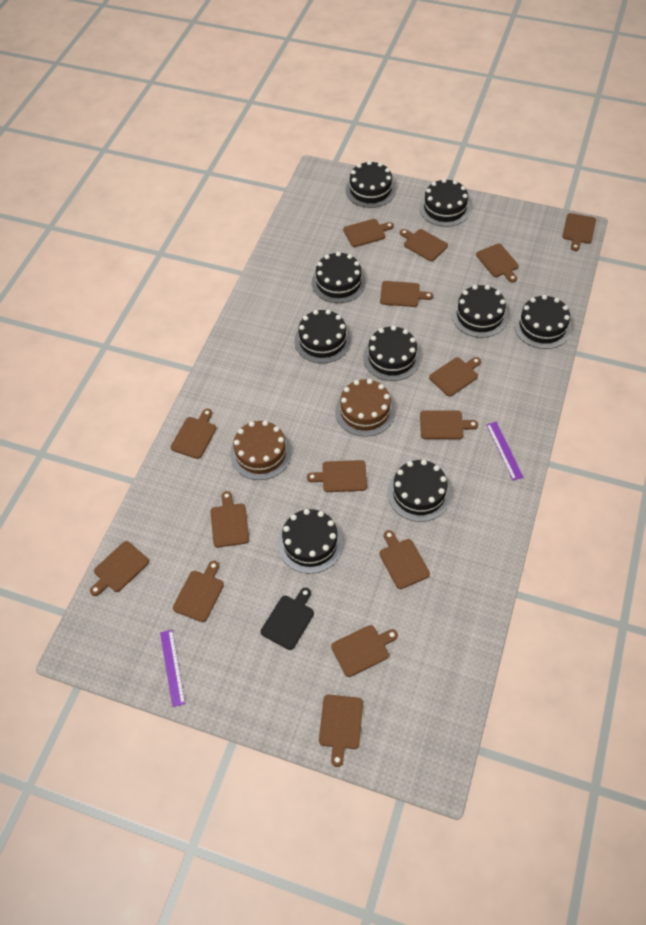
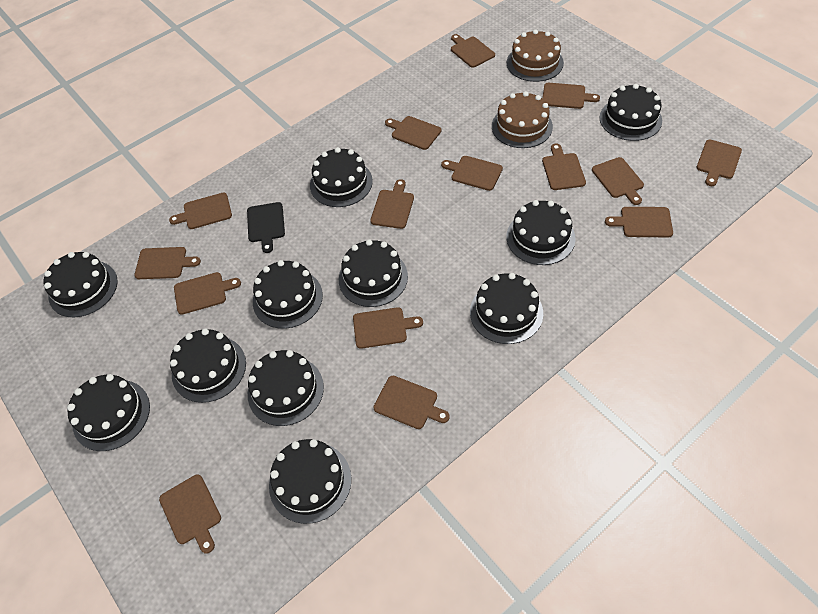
black cake: [278,509,343,574] [294,310,351,363] [312,252,366,303] [345,161,396,208] [363,326,421,381] [387,460,451,522] [419,179,471,227] [452,285,508,338] [514,295,571,349] = 9 -> [44,252,118,318] [67,374,150,451] [170,328,246,403] [248,350,324,426] [253,260,323,329] [269,439,351,524] [310,147,373,207] [339,239,408,307] [470,273,543,344] [506,200,576,265] [599,84,662,141] = 11
purple ruler: [160,630,186,707] [486,422,524,480] = 2 -> none = 0

